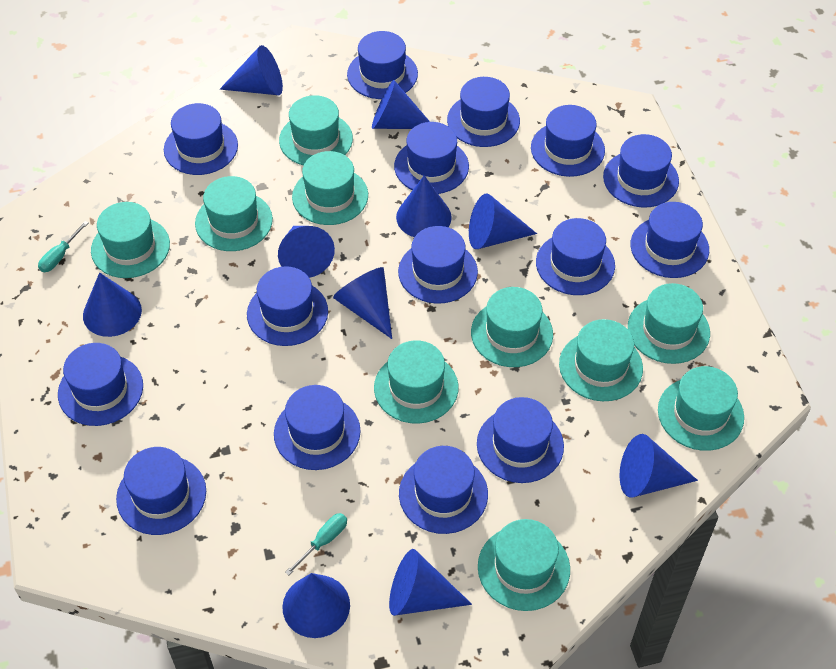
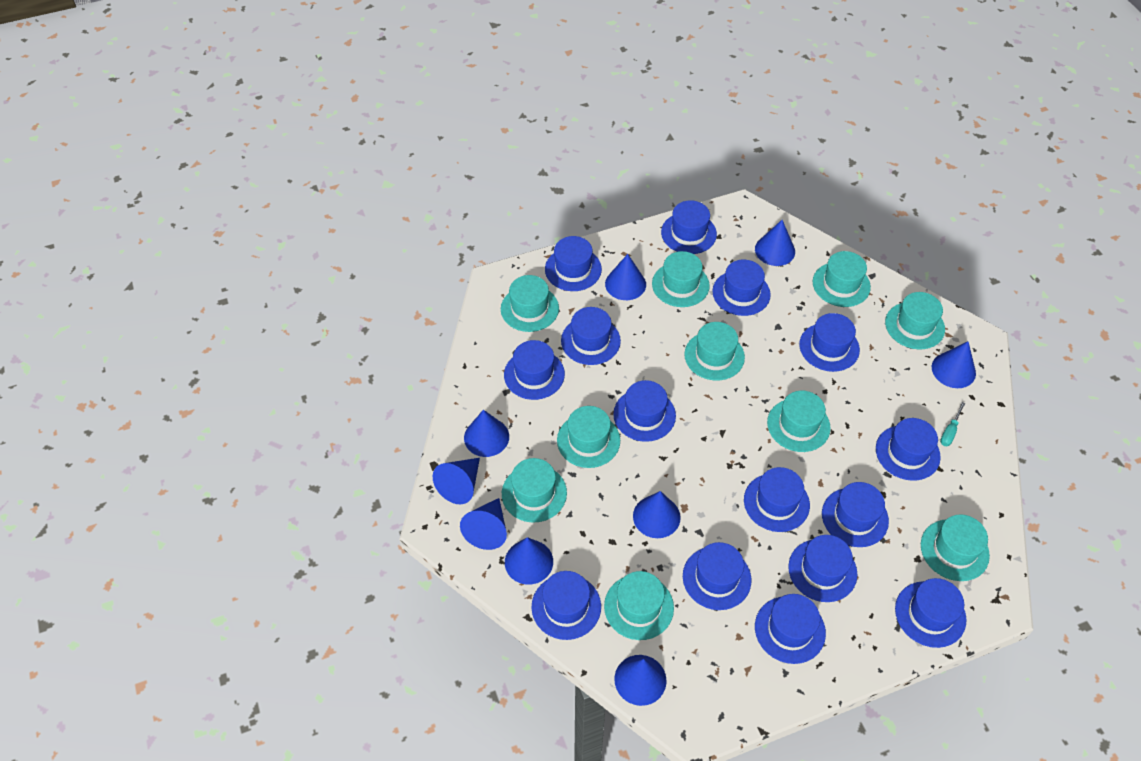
blue cone: [83,272,142,337] [220,45,283,95] [278,226,335,278] [282,573,350,638] [333,267,392,339] [372,80,430,129] [389,549,472,616] [396,175,452,237] [469,193,537,249] [619,434,698,497] = 10 -> [433,458,480,504] [460,498,507,550] [464,410,509,457] [505,537,553,585] [605,254,646,300] [614,655,667,706] [633,491,681,538] [755,220,795,266] [932,341,976,388] = 9
turquoise screwdriver: [38,221,88,272] [285,513,347,575] = 2 -> [940,402,965,446] = 1

